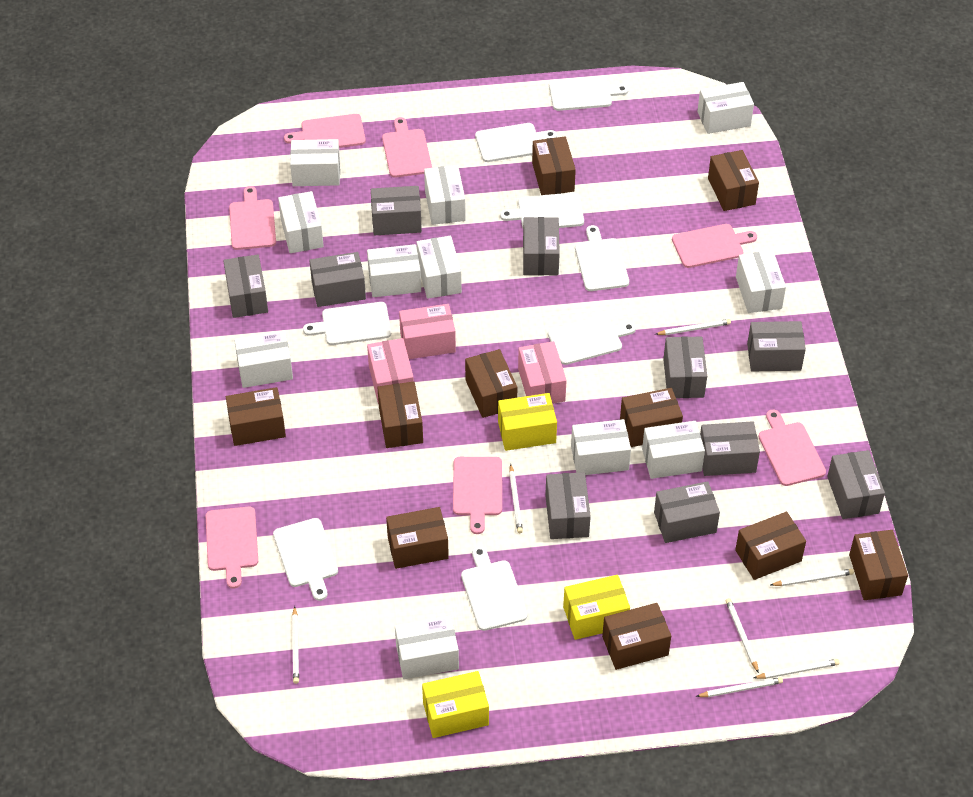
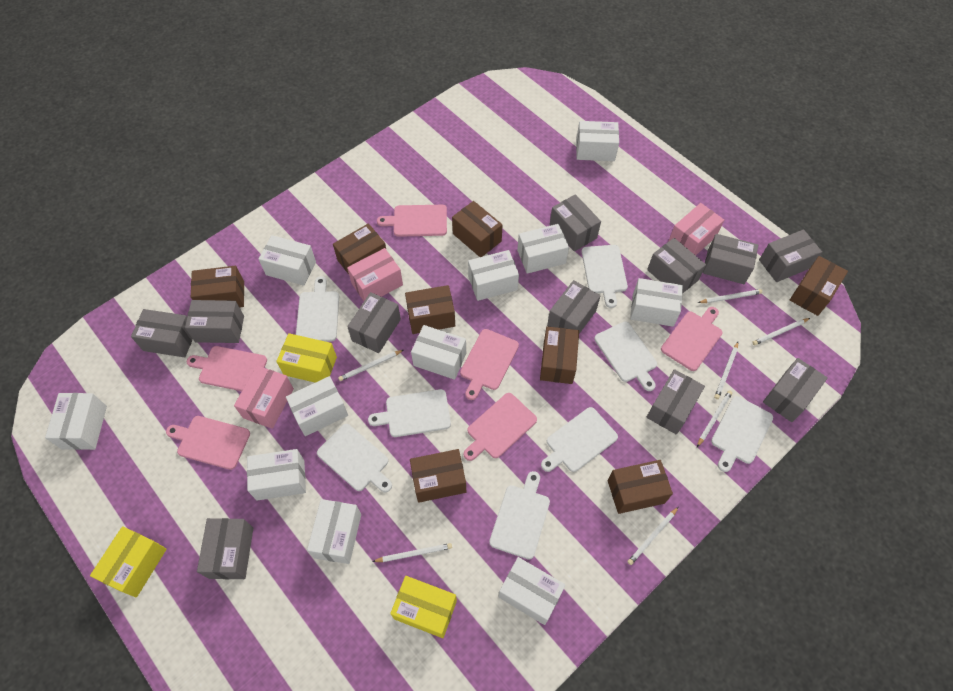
brown box: [226,387,286,446] [377,382,423,448] [386,507,449,569] [465,349,517,418] [532,136,576,195] [602,603,671,670] [620,388,683,447] [708,150,759,211] [735,512,806,580] [849,530,908,600] = 10 -> [191,266,244,307] [333,223,386,274] [405,285,455,334] [410,449,466,503] [452,201,503,257] [540,326,579,384] [608,460,673,514] [790,256,848,316] = 8
grey box: [223,255,268,318] [309,252,366,307] [371,186,422,235] [523,217,560,276] [545,472,591,539] [654,481,720,543] [663,336,707,398] [700,421,760,476] [747,321,806,371] [827,450,885,519] = 10 -> [131,309,193,357] [185,300,244,343] [197,518,253,579] [347,292,401,353] [547,280,600,334] [550,194,601,251] [646,369,705,435] [647,238,706,293] [703,234,758,284] [759,229,822,282] [763,358,828,422] = 11
pink cutting board: [206,507,258,589] [229,186,276,250] [284,114,366,148] [382,117,432,178] [453,457,502,534] [672,224,757,268] [758,410,826,486] = 7 -> [166,416,250,470] [186,346,267,391] [377,205,447,237] [460,329,519,400] [463,393,537,461] [661,307,722,371] = 6

